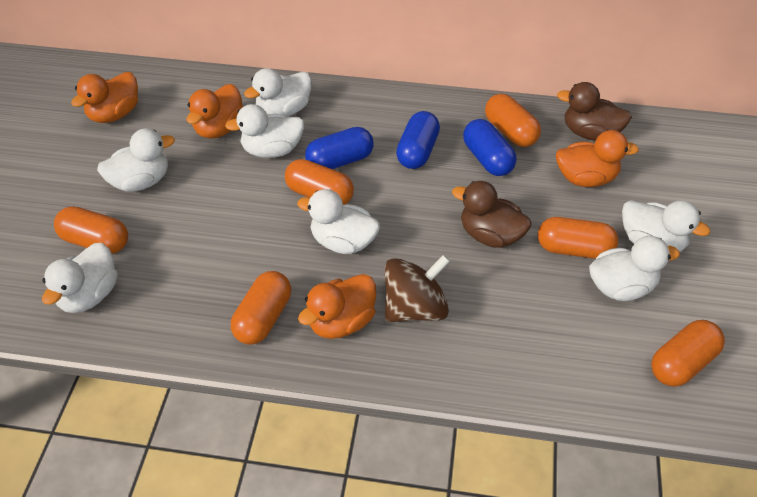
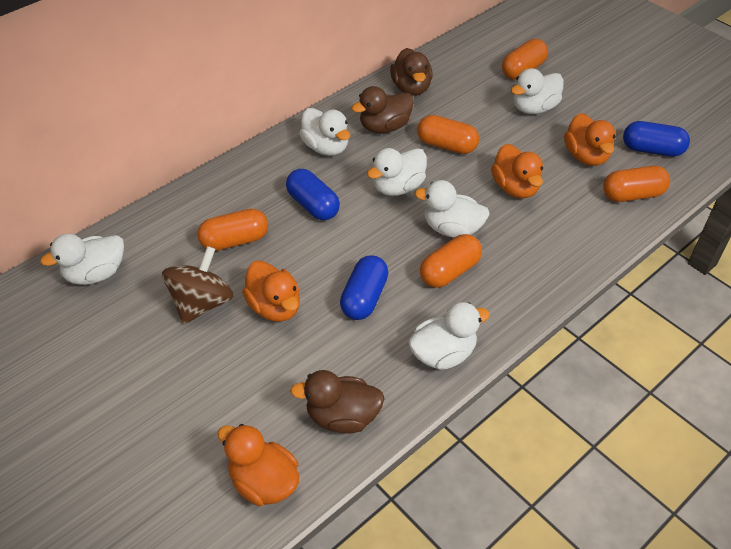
brown duck: [452,181,532,248] [557,82,632,141] = 2 -> [290,370,385,434] [351,86,414,133] [390,48,433,96] = 3
orange capsule: [54,207,128,254] [231,271,291,345] [285,159,354,205] [485,94,541,147] [538,217,618,259] [651,320,725,387] = 6 -> [197,209,268,251] [417,115,479,154] [420,234,482,288] [502,39,548,80] [603,166,670,202] = 5
white duck: [42,243,118,313] [97,129,175,192] [225,104,304,158] [244,68,312,117] [297,189,380,254] [589,236,680,301] [622,200,710,252] = 7 -> [40,234,124,285] [299,108,350,156] [367,148,427,196] [408,302,490,370] [414,180,490,238] [511,68,564,114] = 6

